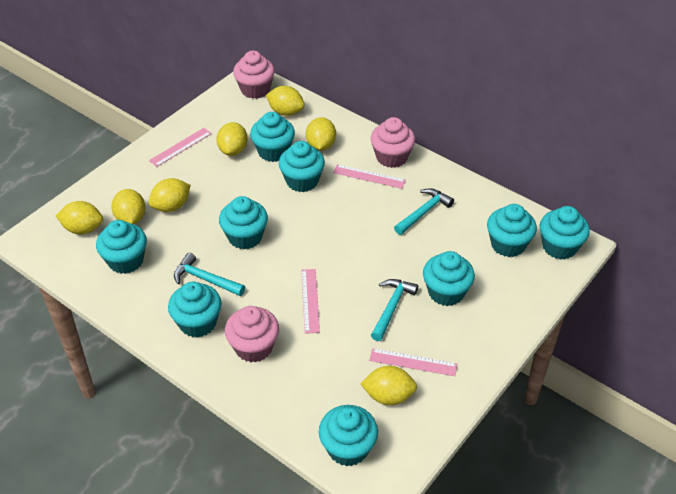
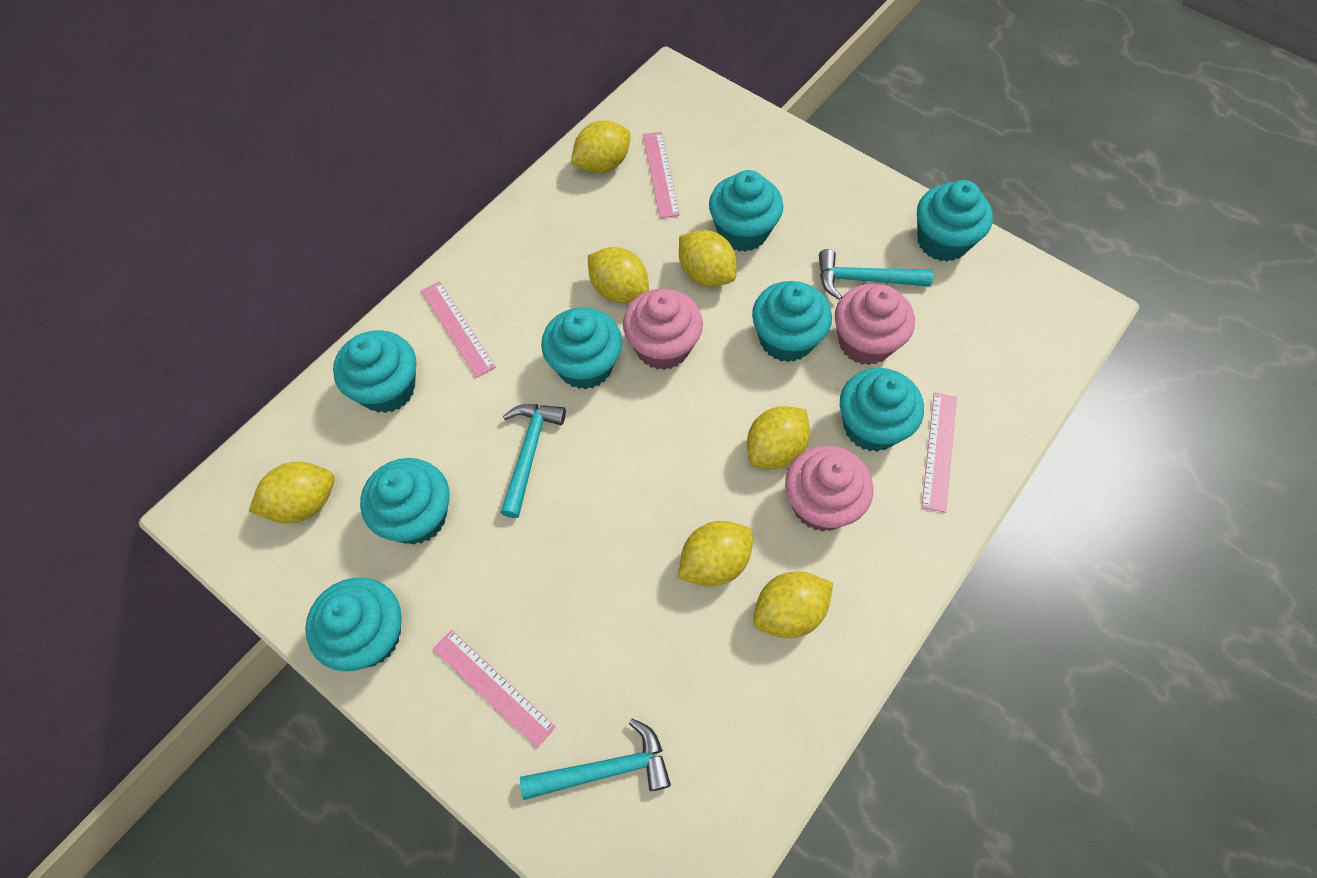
turquoise cupcake: [96,220,147,274] [168,282,222,338] [219,196,268,250] [250,112,295,162] [279,141,325,192] [319,405,378,466] [423,251,475,306] [487,204,537,257] [540,206,590,260] = 9 -> [305,578,402,671] [333,330,416,413] [360,458,450,545] [541,307,622,389] [709,170,783,252] [752,281,832,362] [840,368,924,452] [917,180,993,262] = 8

